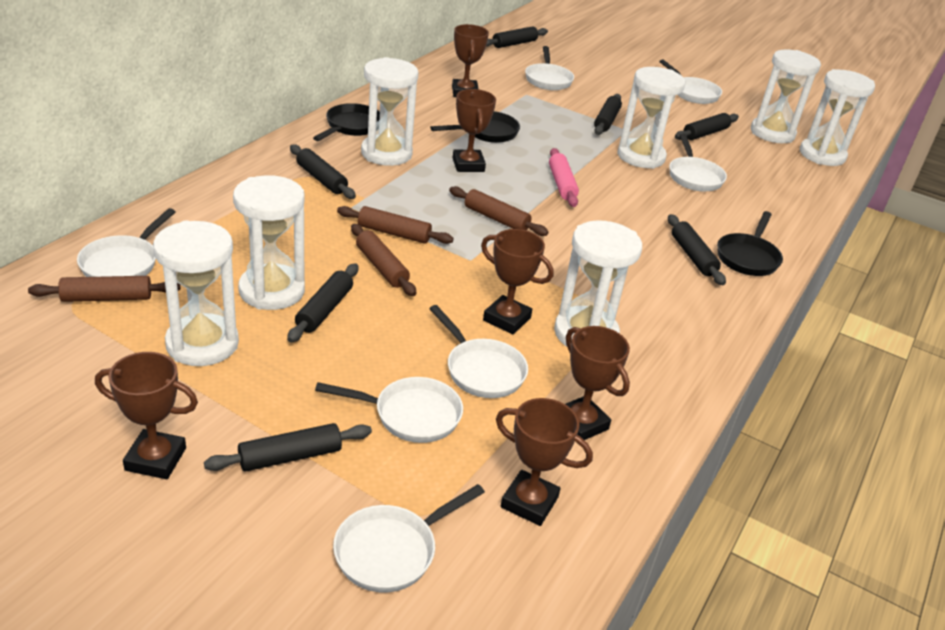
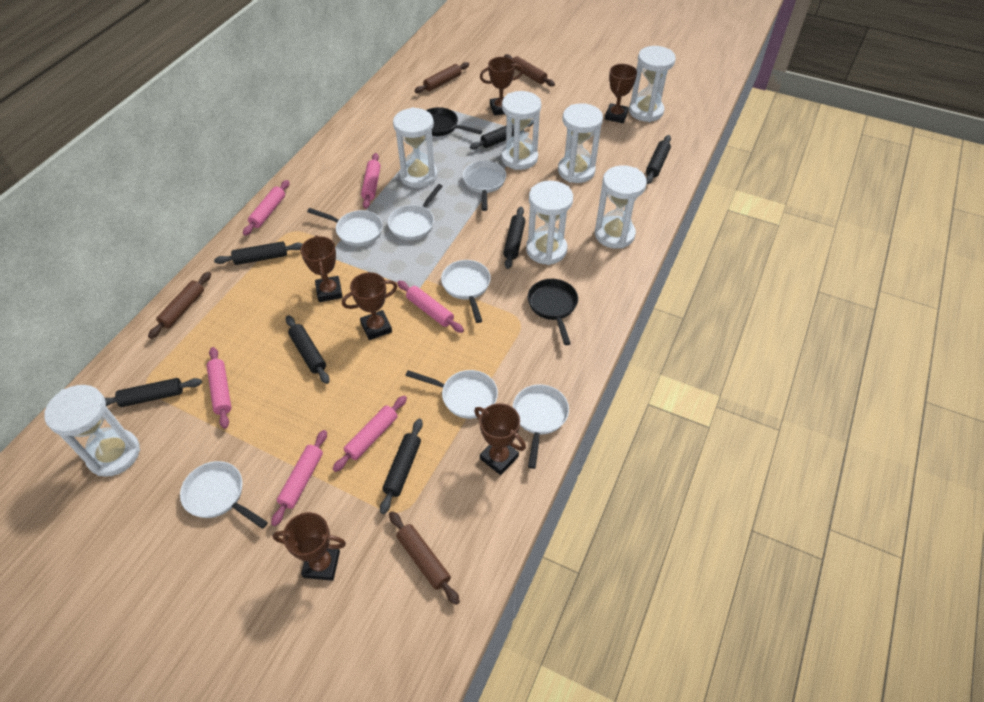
black pan: [313,103,380,141] [430,111,520,143] [717,211,783,276] = 3 -> [426,107,482,136] [528,279,578,345] = 2
pink rolling pin: [549,148,579,207] = 1 -> [207,347,232,429] [243,180,289,236] [271,430,327,526] [333,395,407,472] [361,153,381,209] [397,281,464,333] = 6

